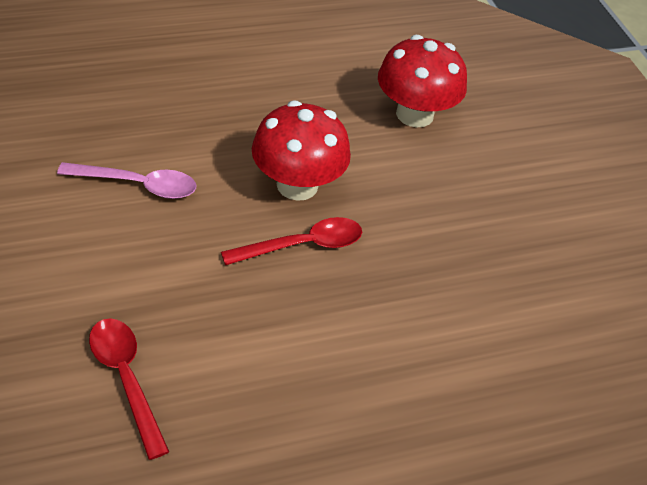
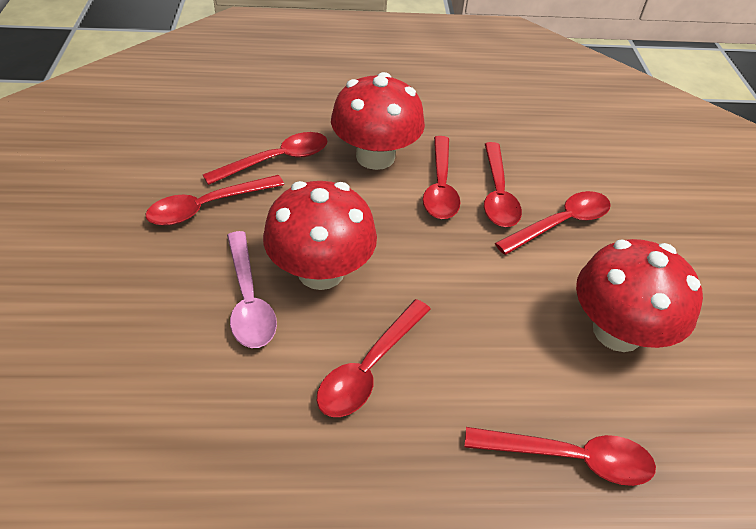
red mushroom: [252,100,351,201] [378,35,467,128] = 2 -> [263,181,377,290] [331,72,425,170] [576,239,703,352] = 3
red spoon: [89,318,169,460] [221,217,362,265] = 2 -> [145,175,284,226] [203,132,327,185] [317,299,431,417] [423,136,461,219] [464,427,656,486] [484,142,522,227] [495,191,611,255] = 7

